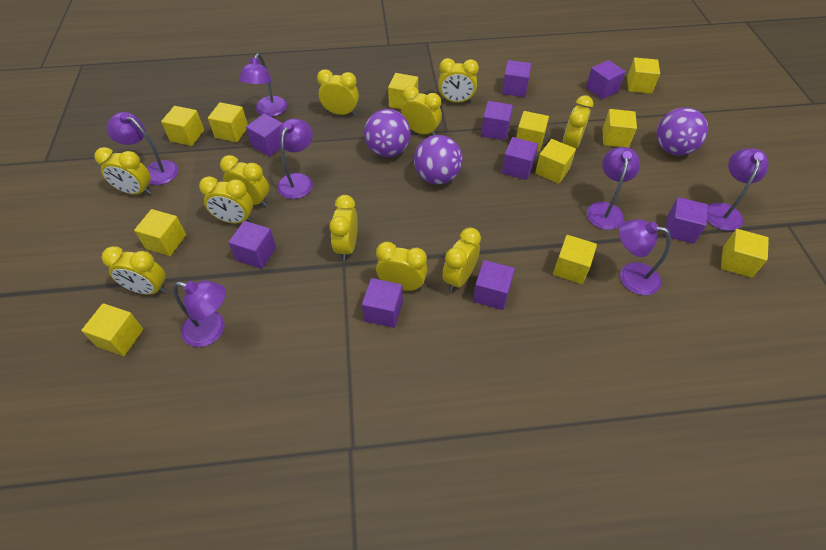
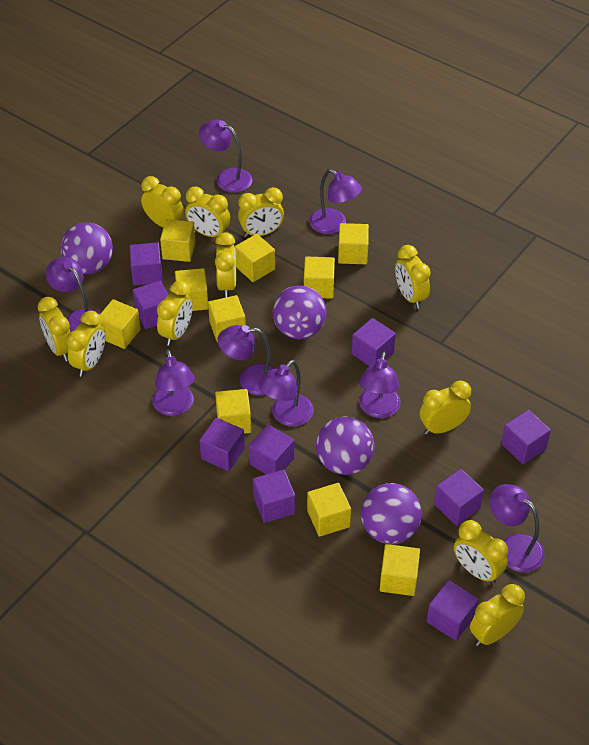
purple ball: [364,109,411,157] [414,135,463,185] [657,107,708,155] = 3 -> [61,222,113,274] [273,285,327,339] [316,416,374,475] [361,483,422,544] = 4
purple lamp: [107,112,178,185] [173,280,226,347] [239,53,287,117] [277,119,313,199] [587,147,640,230] [619,219,671,295] [707,148,769,231] = 7 -> [46,257,101,332] [152,349,195,416] [199,119,252,193] [217,325,275,396] [258,360,314,427] [309,169,362,234] [359,352,401,418] [490,484,545,573] = 8
yellow cube: [81,303,144,356] [134,209,186,256] [161,106,204,146] [208,102,248,142] [388,73,418,109] [516,111,549,152] [535,139,576,184] [553,235,597,284] [602,109,637,148] [627,58,660,94] [721,229,769,278] = 11 -> [100,299,141,349] [160,219,196,262] [175,268,208,311] [208,295,246,343] [215,389,251,434] [234,234,275,282] [304,256,335,299] [307,483,351,537] [338,223,369,264] [380,544,420,596] = 10

